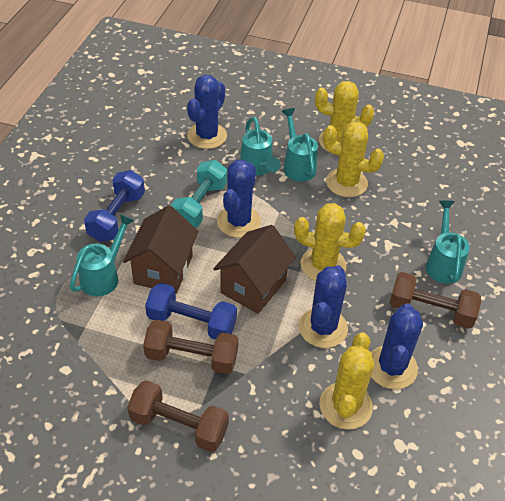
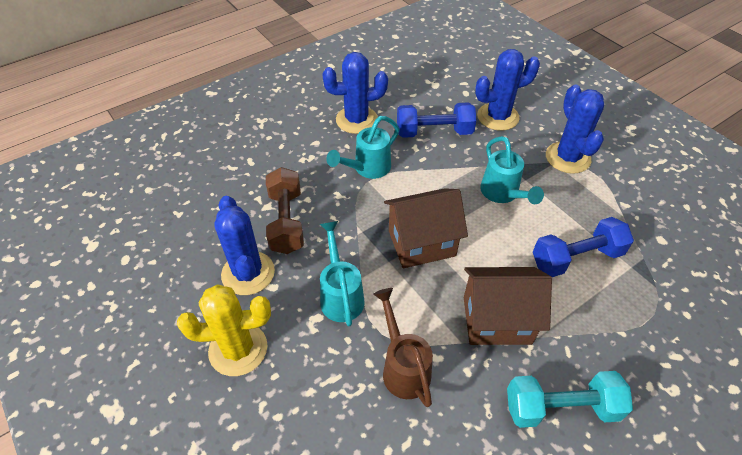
brown dumbbell: [127,380,229,452] [143,320,239,374] [389,272,481,329] = 3 -> [266,167,304,254] = 1
brown watering can: none = 0 -> [373,288,433,407] = 1
turquoise watering can: [70,214,135,296] [240,117,281,176] [282,108,318,182] [426,201,470,284] = 4 -> [320,221,365,326] [326,116,399,179] [480,136,544,204] = 3
yellow cactus: [294,203,366,281] [315,81,374,154] [319,332,374,430] [323,121,384,197] = 4 -> [177,285,271,376] = 1

